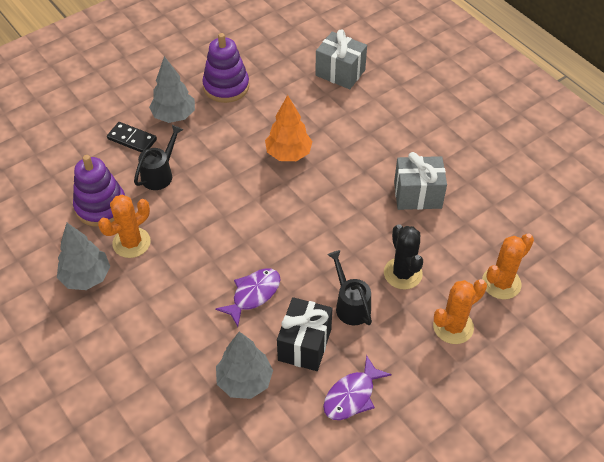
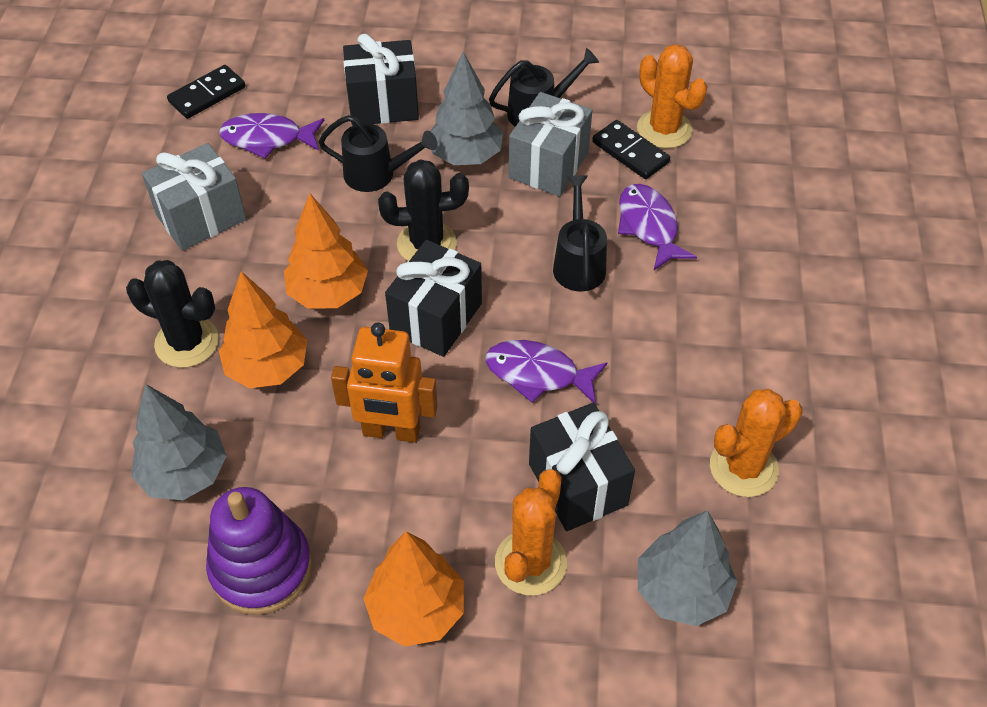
black cactus: [384,224,423,289] = 1 -> [126,260,219,368] [378,159,469,262] = 2
black domino: [107,122,157,153] = 1 -> [167,65,245,119] [592,120,670,179] = 2
black gift: [277,297,332,371] = 1 -> [343,34,419,126] [385,240,482,357] [529,403,635,531] = 3
black watering can: [134,125,183,190] [328,250,372,325] = 2 -> [318,115,438,192] [489,48,599,127] [553,175,607,292] = 3
orange robot: none = 0 -> [331,322,438,443] = 1
orange tree: [265,95,313,161] = 1 -> [219,271,307,388] [284,194,368,309] [363,531,464,647] = 3
purple fish: [215,268,281,327] [323,355,392,420] = 2 -> [219,113,325,159] [486,340,607,405] [618,184,697,270] = 3
purple stacking toy: [73,155,125,227] [202,33,249,103] = 2 -> [206,487,312,615] = 1

